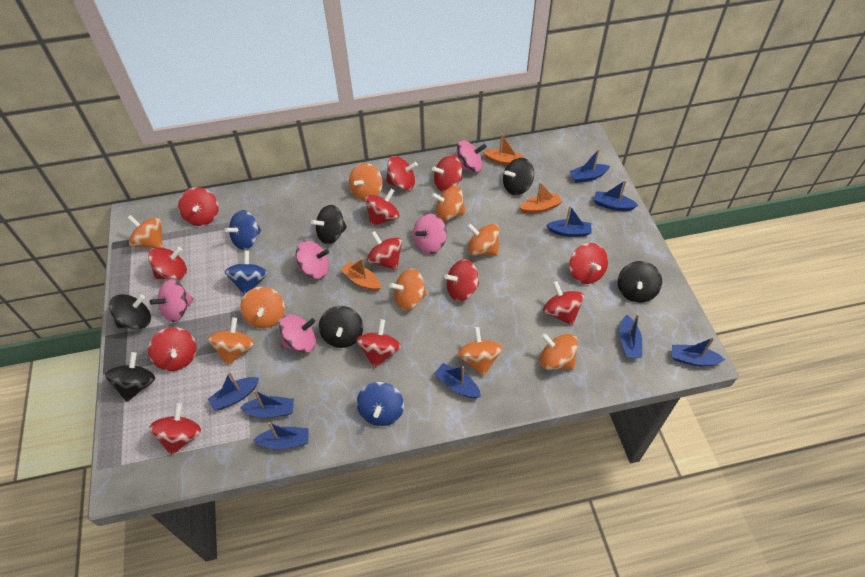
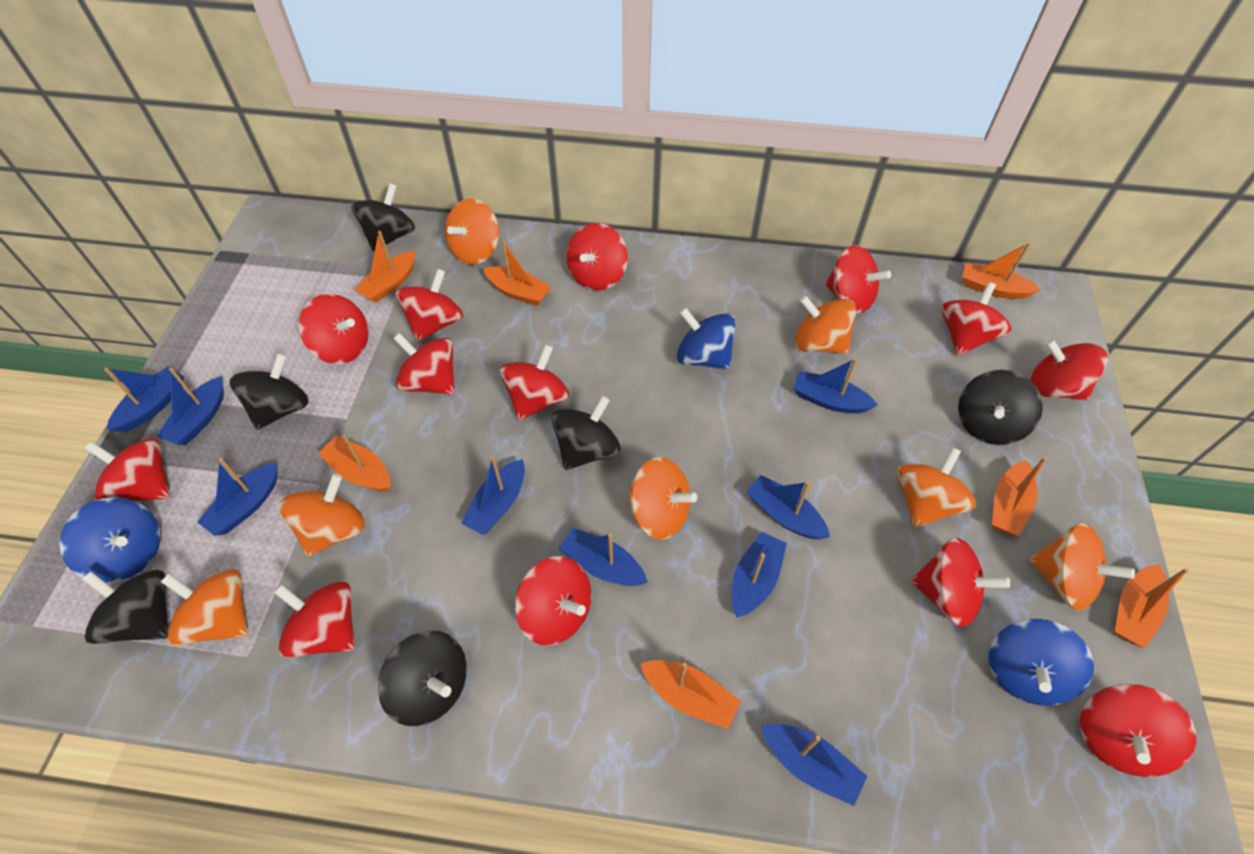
orange boat: [341,258,381,291] [483,133,524,166] [520,182,562,214] = 3 -> [318,435,391,491] [354,231,416,303] [483,241,551,306] [640,660,741,729] [963,243,1041,299] [992,457,1047,536] [1114,564,1189,649] = 7
orange spinning top: [127,215,163,248] [208,317,254,366] [240,287,285,328] [349,163,383,201] [389,269,427,311] [432,186,466,222] [457,327,503,376] [467,223,499,255] [540,333,578,370] = 9 -> [161,569,248,646] [280,474,365,556] [445,199,499,265] [628,457,697,540] [795,295,856,354] [897,447,976,528] [1029,523,1135,611] = 7
pink spinning top: [150,279,193,322] [279,314,316,353] [296,241,329,279] [413,214,447,254] [456,140,487,172] = 5 -> none = 0
red spinning top: [148,247,187,280] [148,327,197,371] [149,403,201,456] [178,187,219,226] [356,319,401,368] [365,189,399,226] [367,231,402,270] [386,156,418,190] [432,155,463,192] [444,260,479,301] [543,281,584,325] [569,243,608,284] = 12 -> [84,438,170,501] [274,581,355,658] [299,294,369,364] [393,333,455,395] [395,269,463,342] [500,344,569,421] [515,556,591,646] [567,223,628,291] [825,245,891,313] [911,538,1010,627] [941,282,1011,355] [1030,339,1108,400] [1080,684,1196,777] = 13

